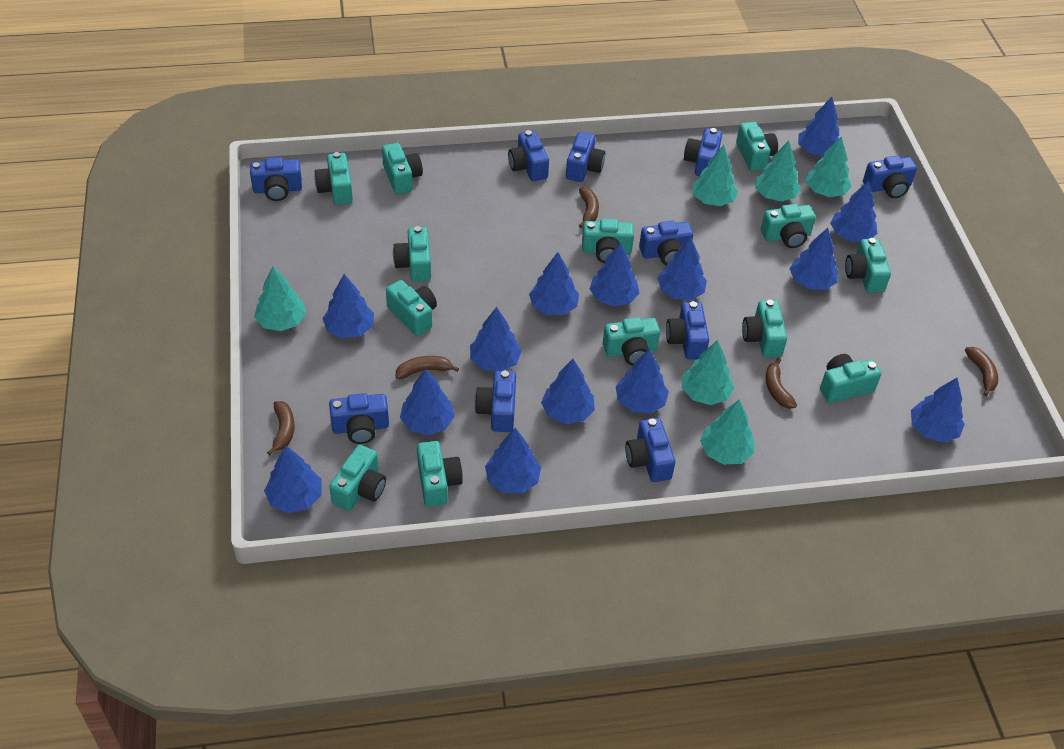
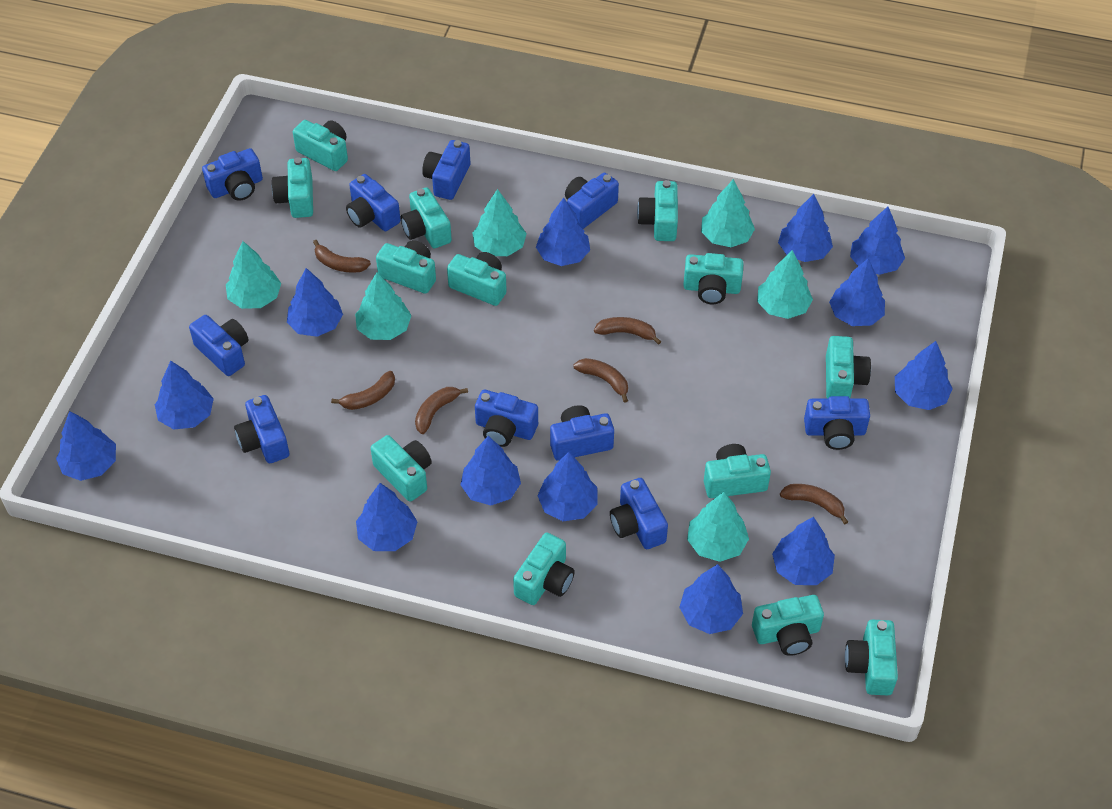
blue tree: [264,446,322,513] [322,274,374,338] [400,369,455,435] [470,307,522,371] [485,428,541,493] [529,252,579,315] [541,359,595,424] [590,243,639,306] [616,348,669,414] [658,237,707,300] [789,228,838,290] [798,97,839,157] [830,181,877,242] [911,378,965,443] = 14 -> [56,411,116,481] [155,361,214,430] [287,268,343,337] [356,483,417,551] [460,436,521,505] [536,198,590,266] [537,452,598,521] [679,564,743,634] [772,517,835,585] [778,194,833,262] [829,258,885,326] [850,207,905,275] [895,341,953,410] = 13
brown banana: [267,401,295,455] [395,356,459,379] [579,187,599,228] [766,358,797,409] [965,347,998,396] = 5 -> [313,240,371,273] [331,371,395,410] [415,387,468,434] [573,358,628,403] [594,317,661,345] [780,484,848,525] = 6

